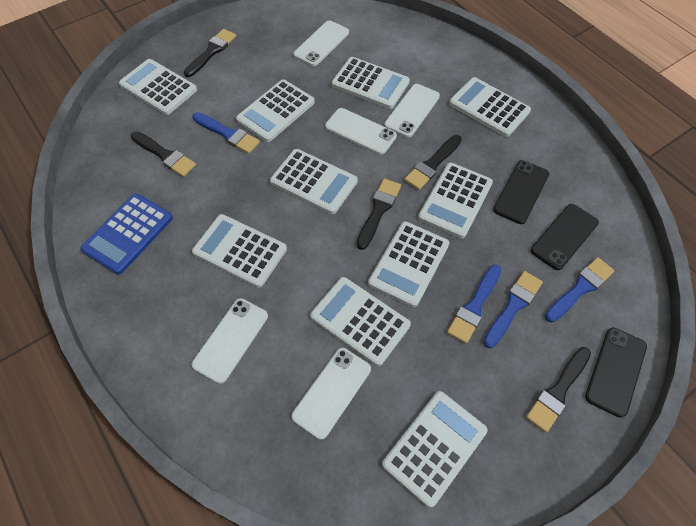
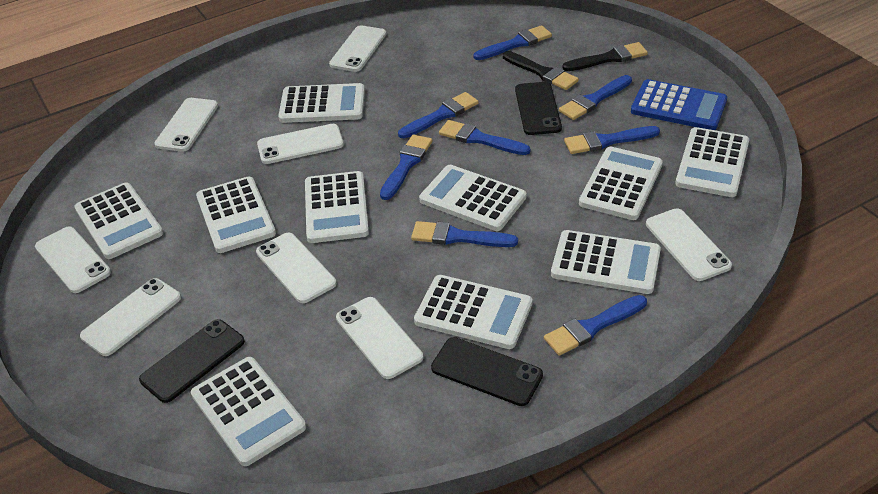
black brush: [131,131,196,177] [184,29,236,77] [357,179,401,250] [404,135,462,190] [526,347,591,432] = 5 -> [503,51,579,90] [562,42,648,71] = 2
blue brush: [192,112,260,154] [447,265,501,343] [483,271,543,348] [545,257,614,323] = 4 -> [380,135,432,200] [398,92,479,138] [411,221,518,247] [439,120,531,155] [473,25,552,60] [544,295,647,355] [559,75,632,120] [564,126,660,154] = 8
white phone: [192,298,268,384] [291,348,371,440] [293,21,349,66] [325,108,397,155] [384,84,440,138] = 5 -> [35,226,111,293] [80,278,181,356] [154,98,218,152] [256,233,336,303] [257,124,344,164] [329,25,386,72] [336,297,423,379] [646,208,732,281] = 8

